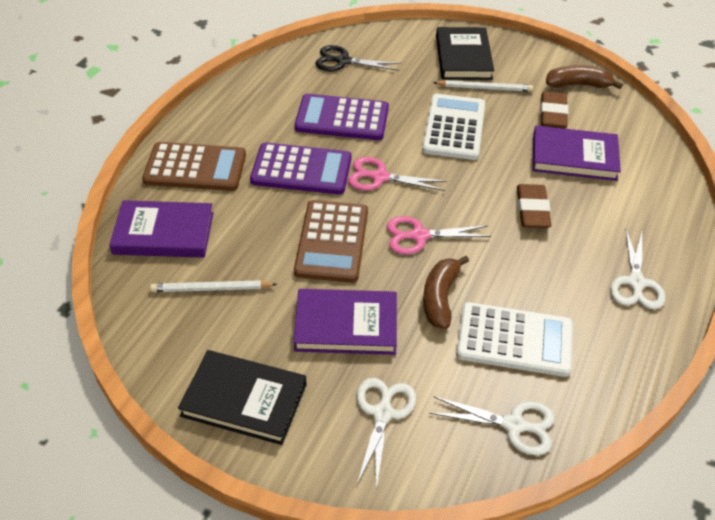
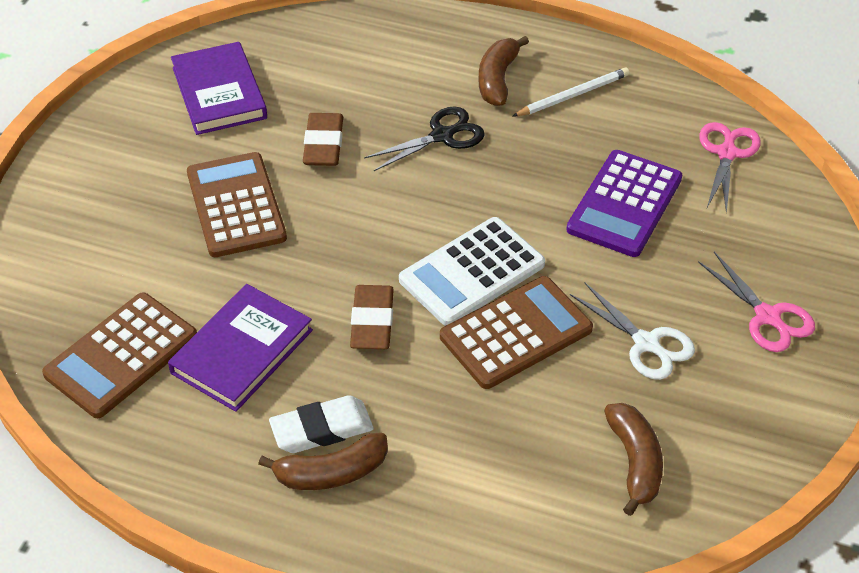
black book: [178,350,307,445] [436,27,494,80] = 2 -> none = 0
brown banana: [423,255,469,329] [546,65,623,89] = 2 -> [258,432,388,490] [479,36,529,106] [604,403,663,516] = 3
brown calculator: [142,142,246,191] [294,200,368,283] = 2 -> [42,292,197,418] [187,152,287,257] [440,276,593,389] = 3
purple book: [109,200,214,258] [293,289,397,355] [532,126,621,181] = 3 -> [168,284,313,412] [171,42,267,135] = 2
purple calculator: [250,142,352,194] [294,94,389,140] = 2 -> [566,150,682,257] = 1
white calculator: [422,94,485,160] [456,302,573,377] = 2 -> [399,217,545,326] = 1
white eraser: none = 0 -> [269,395,374,453] = 1
white pencil: [150,280,277,292] [433,80,533,92] = 2 -> [513,67,630,116] = 1
white scissors: [357,378,416,491] [429,396,555,456] [610,230,665,309] = 3 -> [570,282,695,380] = 1

